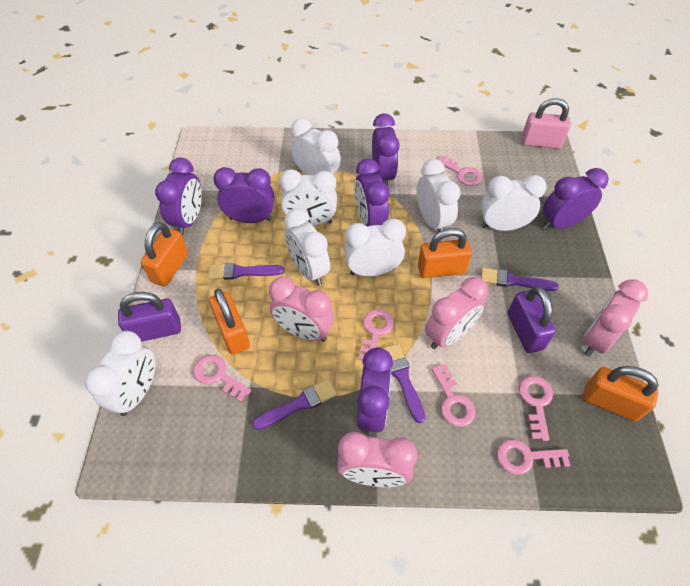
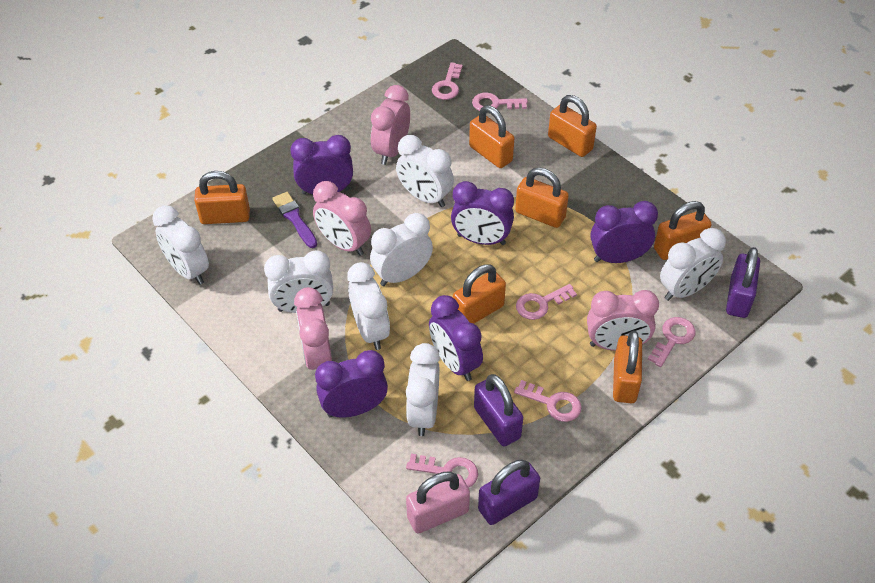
orange padlock: [141,222,188,286] [209,289,250,355] [418,228,472,278] [583,366,659,421] = 4 -> [194,171,250,224] [453,264,506,324] [469,105,514,168] [515,168,569,228] [548,95,597,157] [613,331,642,403] [654,201,711,260] = 7
purple brush: [208,263,284,280] [252,379,337,430] [383,344,425,423] [481,268,559,291] = 4 -> [272,192,317,248] = 1
purple clock: [155,158,202,235] [213,167,274,223] [355,158,390,227] [357,347,393,436] [372,113,400,186] [543,168,609,230] = 6 -> [290,135,353,195] [315,350,388,418] [429,295,483,381] [451,181,514,245] [590,201,658,263] = 5
purple padlock: [118,292,181,342] [508,286,556,353] = 2 -> [474,374,523,446] [478,459,540,525] [726,247,760,318] = 3

